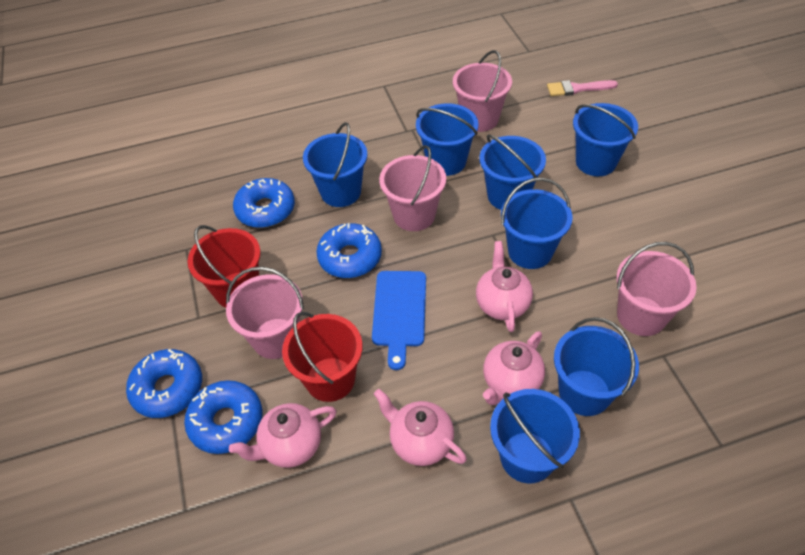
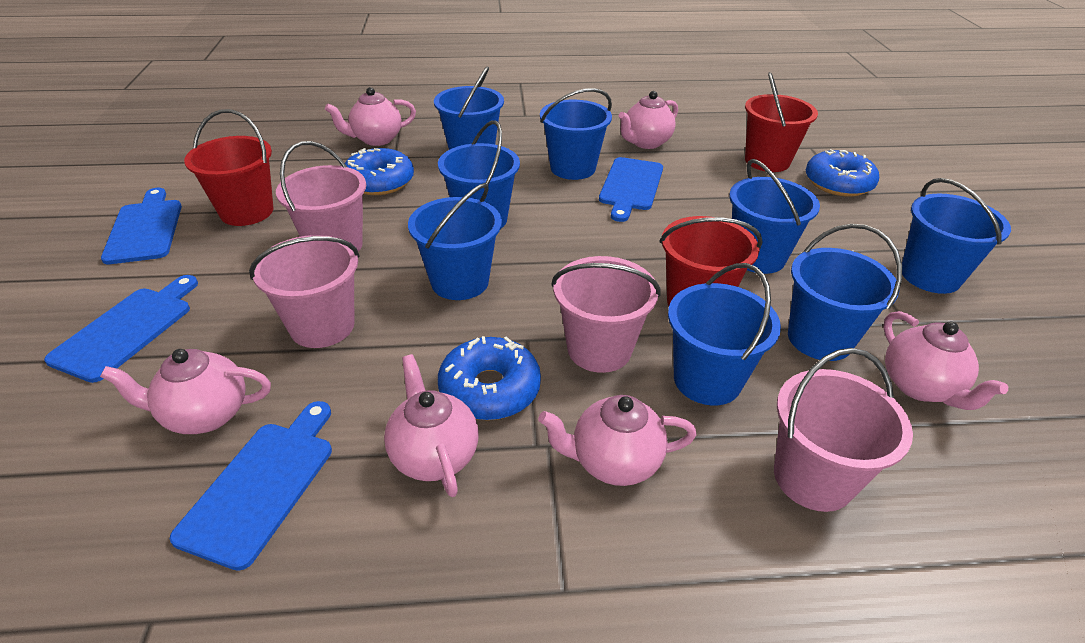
blue bucket: [303,122,368,207] [416,103,479,176] [479,134,546,210] [490,389,580,484] [501,178,573,269] [554,317,639,416] [573,103,638,176] = 7 -> [408,183,502,300] [434,66,504,150] [438,120,520,228] [540,88,612,180] [668,263,781,405] [729,159,820,274] [788,224,902,361] [902,178,1011,294] = 8
blue cutting board: [372,271,426,370] = 1 -> [44,275,198,383] [101,188,182,264] [170,401,332,571] [599,157,663,222] = 4
blue donut: [126,349,202,418] [184,380,263,454] [233,178,295,228] [316,223,382,278] = 4 -> [345,148,414,195] [438,336,541,420] [806,149,879,197] = 3
pink brush: [547,80,618,96] = 1 -> none = 0
pink teapot: [229,403,337,468] [374,389,467,466] [476,241,533,332] [483,331,545,405] = 4 -> [100,349,271,434] [325,87,416,146] [384,354,478,497] [538,395,696,486] [618,91,678,149] [883,311,1008,410] = 6
red bucket: [187,225,261,308] [282,312,363,402] = 2 -> [184,109,274,226] [660,216,762,306] [745,72,818,172] = 3

